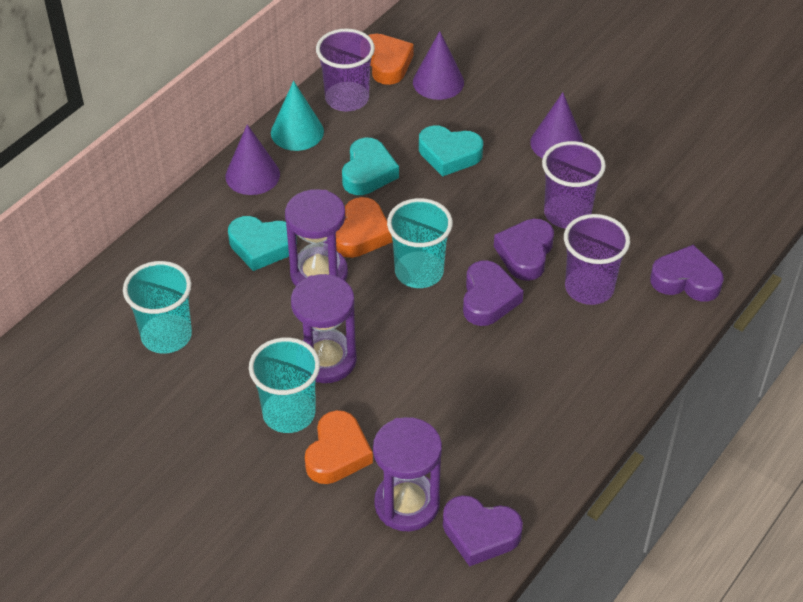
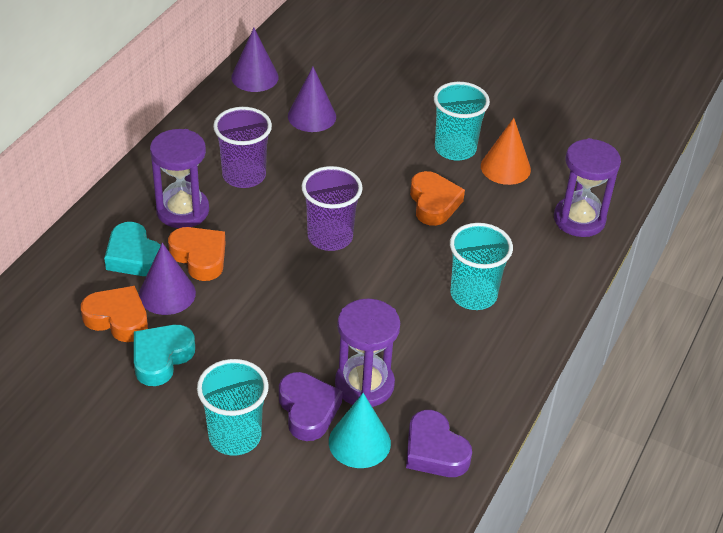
orange cone: none = 0 -> [481,118,531,185] = 1
purple cup: [316,29,375,111] [542,141,606,229] [564,214,630,305] = 3 -> [213,107,272,188] [301,166,363,251] = 2
purple heart: [443,495,523,567] [463,260,524,326] [494,219,554,281] [650,245,724,302] = 4 -> [279,372,343,441] [406,410,472,477] = 2
turquoise heart: [228,216,297,271] [342,138,399,195] [419,126,483,177] = 3 -> [104,222,161,276] [134,325,195,386] = 2

